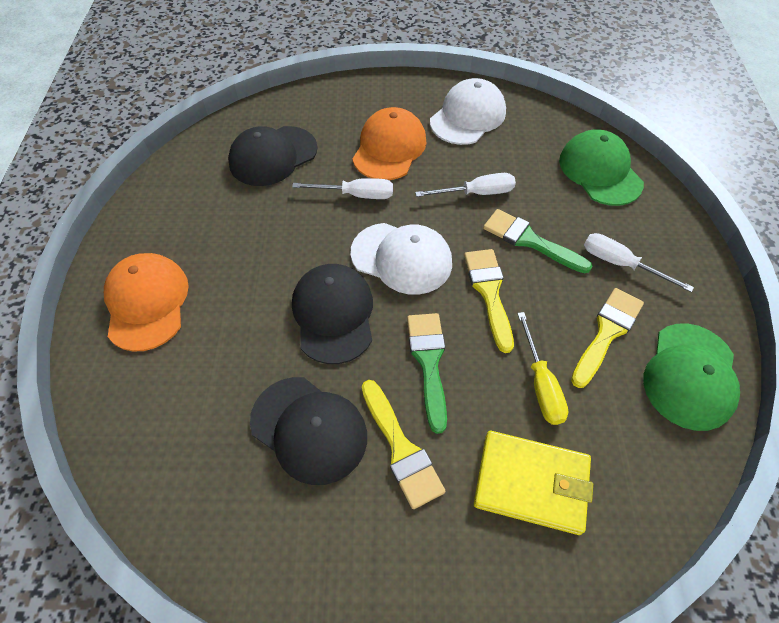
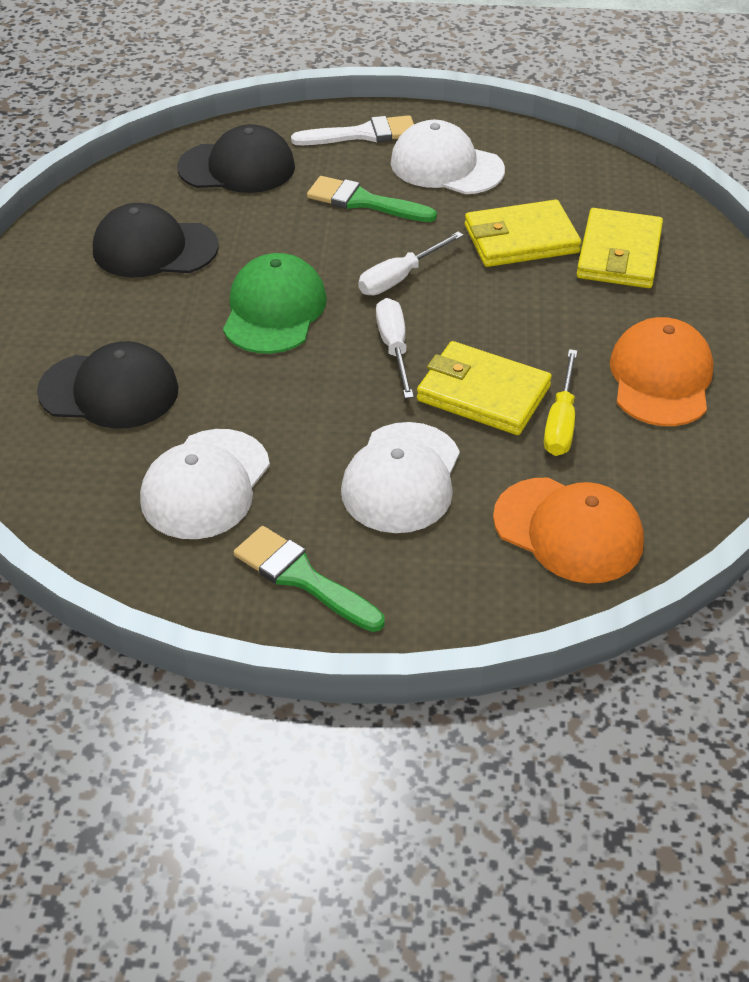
green cap: [559,129,644,206] [643,323,740,431] = 2 -> [223,253,327,354] = 1
white brush: none = 0 -> [291,115,414,145] = 1
white cap: [350,223,452,295] [430,78,506,145] = 2 -> [140,429,270,539] [341,422,460,533] [391,120,505,194] = 3
white screwdriver: [292,178,393,199] [415,173,516,197] [584,233,694,292] = 3 -> [358,231,464,295] [376,298,414,398] = 2
yellow brush: [362,380,446,509] [464,249,514,353] [571,288,644,388] = 3 -> none = 0
yellow wallet: [474,431,593,535] = 1 -> [417,341,552,435] [465,200,582,267] [577,208,663,288] = 3

